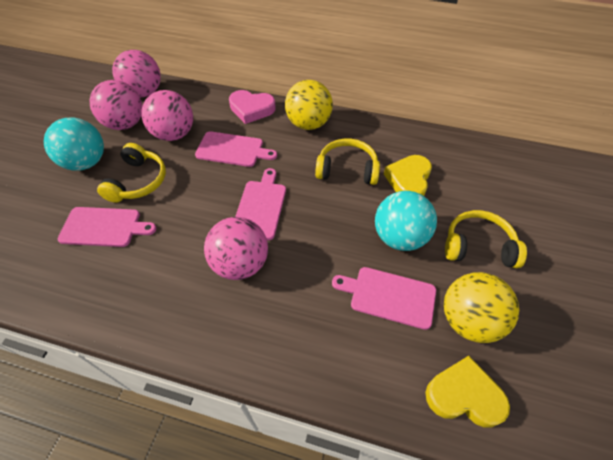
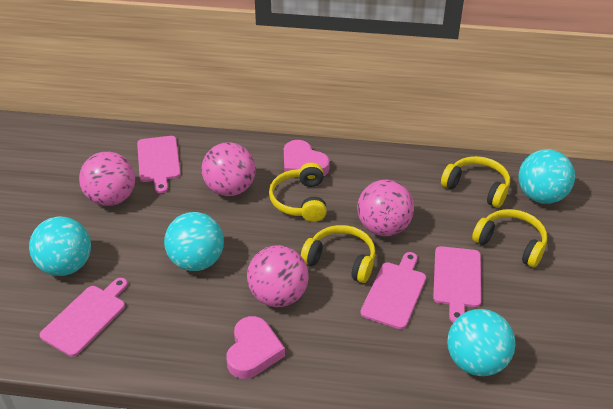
pink heart: [229,90,276,124] = 1 -> [226,316,285,379] [284,140,330,176] = 2
turquoise ball: [44,117,104,171] [375,191,437,251] = 2 -> [29,217,91,276] [164,212,224,271] [447,309,515,376] [518,150,575,204] = 4
yellow ball: [285,80,333,130] [444,272,519,343] = 2 -> none = 0
yellow headphones: [97,143,166,203] [315,139,380,185] [445,210,527,268] = 3 -> [269,163,327,222] [301,225,375,283] [441,156,510,208] [472,209,547,267] = 4
yellow heart: [384,155,432,196] [425,356,510,428] = 2 -> none = 0

